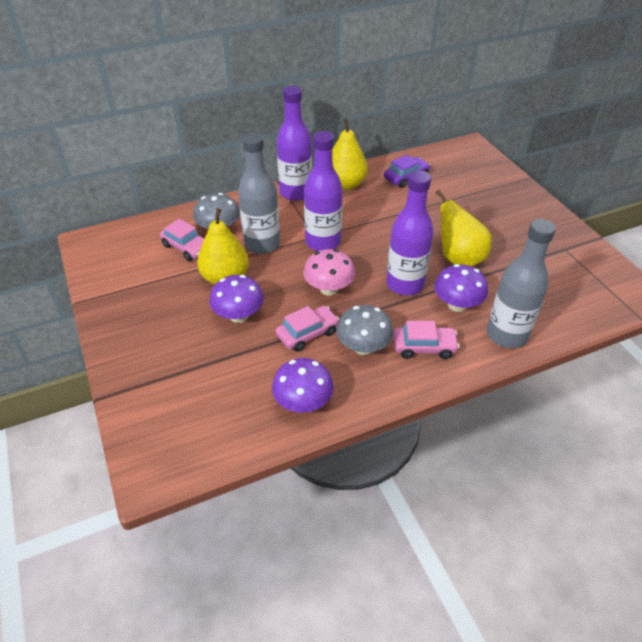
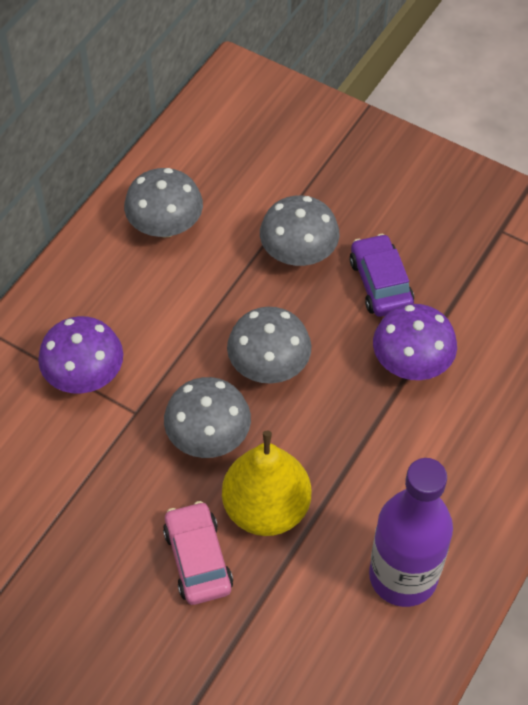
grey bottle: [238,133,280,254] [487,219,556,348] = 2 -> none = 0
grey mushroom: [193,193,240,229] [336,305,393,355] = 2 -> [124,168,203,238] [164,377,251,458] [227,307,311,383] [260,195,339,266] = 4
pink car: [160,219,205,261] [276,306,339,352] [393,321,460,359] = 3 -> [163,501,233,605] = 1
pink mushroom: [303,249,355,296] = 1 -> none = 0
purple bottle: [276,86,312,201] [304,131,343,251] [386,170,434,295] = 3 -> [369,458,453,607] = 1
purple mushroom: [210,275,264,323] [272,358,334,412] [434,264,488,312] = 3 -> [38,316,123,394] [373,304,457,380] = 2
yellow pear: [197,208,249,285] [332,118,368,190] [436,190,492,266] = 3 -> [222,430,311,536] = 1

